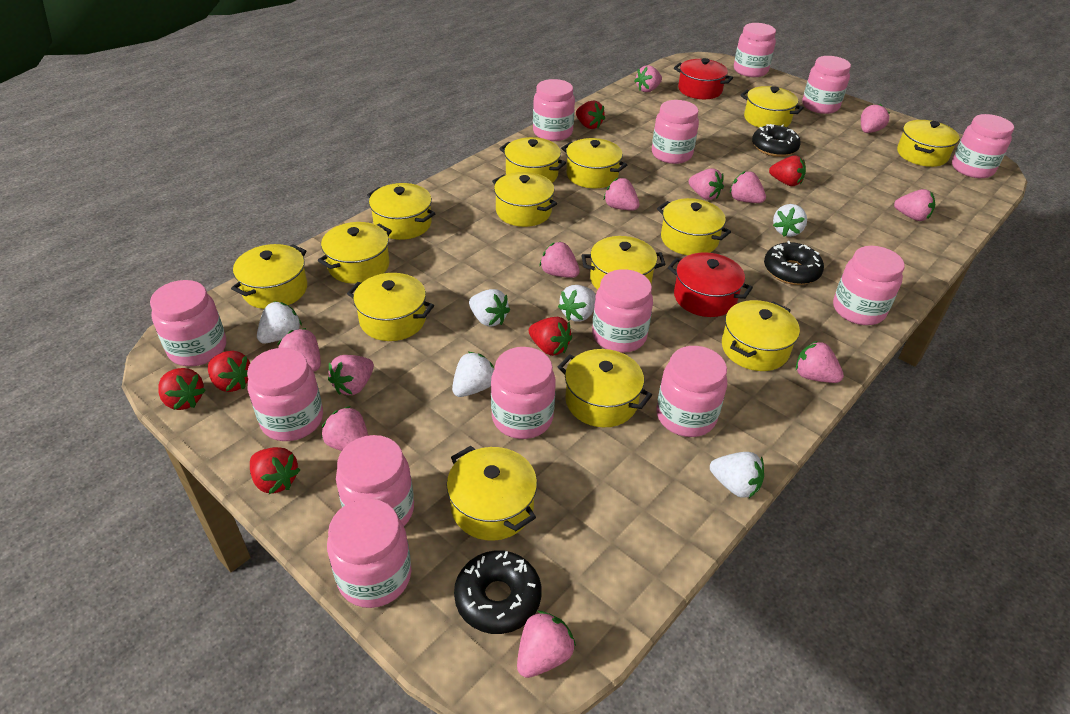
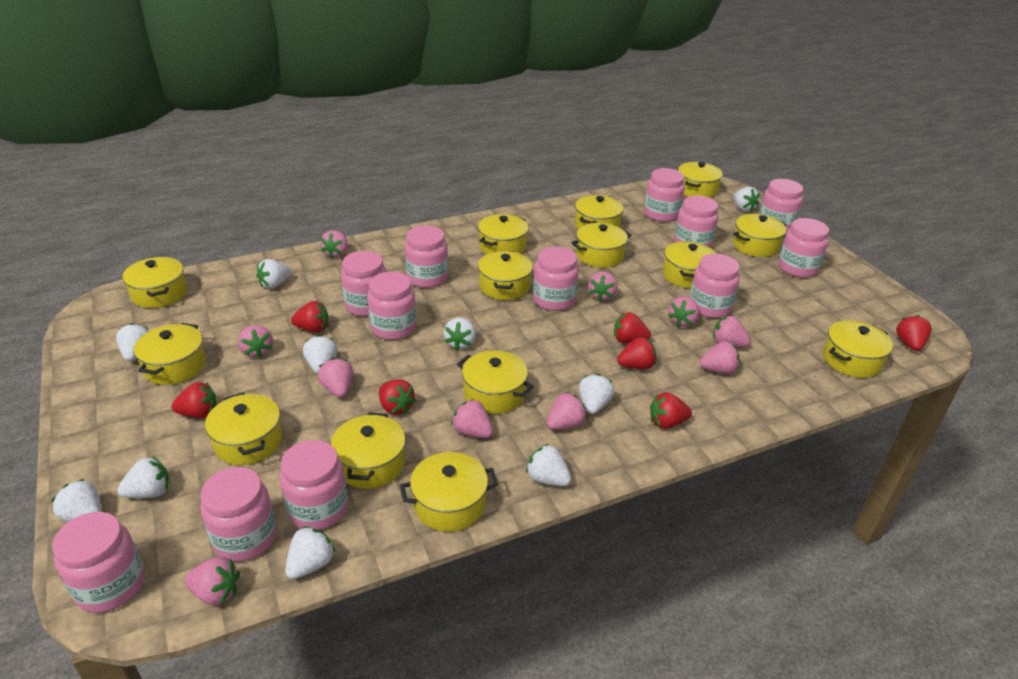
black donut: [454,550,542,634] [752,124,801,157] [764,241,824,285] = 3 -> none = 0
pink jar: [150,280,226,366] [247,348,323,441] [327,499,411,608] [336,435,414,526] [491,347,556,439] [533,79,575,141] [592,269,653,353] [652,100,699,164] [656,346,727,437] [734,23,776,77] [802,56,851,114] [833,246,905,325] [952,114,1014,178] = 13 -> [52,512,145,613] [200,467,276,562] [279,440,348,530] [341,251,387,317] [367,272,416,340] [404,226,448,288] [533,247,579,311] [644,168,685,222] [674,195,719,248] [689,254,740,318] [759,179,804,233] [778,218,829,278] = 12
pink strawberry: [278,328,321,371] [322,406,368,451] [328,355,374,395] [517,611,576,678] [540,242,580,278] [604,178,640,210] [635,65,662,92] [689,168,724,200] [730,171,766,203] [796,341,844,383] [861,104,890,133] [894,189,935,221] = 12 -> [184,556,240,606] [238,325,273,358] [318,358,353,398] [320,230,348,258] [451,399,493,438] [546,392,587,430] [588,272,617,301] [668,297,699,327] [700,341,740,374] [713,316,751,347] = 10
red pot: [668,252,753,317] [674,58,733,99] = 2 -> none = 0
red strawberry: [158,368,206,410] [208,351,250,392] [250,447,300,494] [529,317,572,356] [576,100,605,129] [769,156,806,186] = 6 -> [171,382,217,418] [291,301,328,333] [379,379,416,415] [614,312,651,343] [617,337,656,369] [650,392,692,429] [896,315,932,351] = 7
white strawberry: [257,301,302,344] [452,352,494,397] [469,289,510,327] [558,285,596,322] [710,452,764,498] [773,204,807,237] = 6 -> [51,479,102,522] [116,323,149,362] [117,456,170,498] [256,259,291,289] [285,526,336,579] [303,335,337,374] [444,318,476,350] [526,444,571,486] [579,374,614,414] [733,187,760,212] = 10

